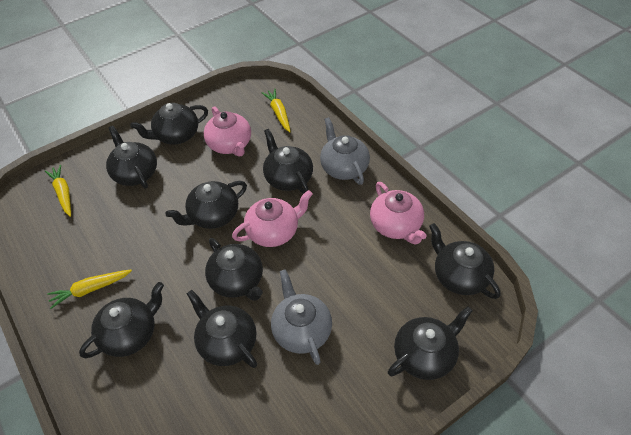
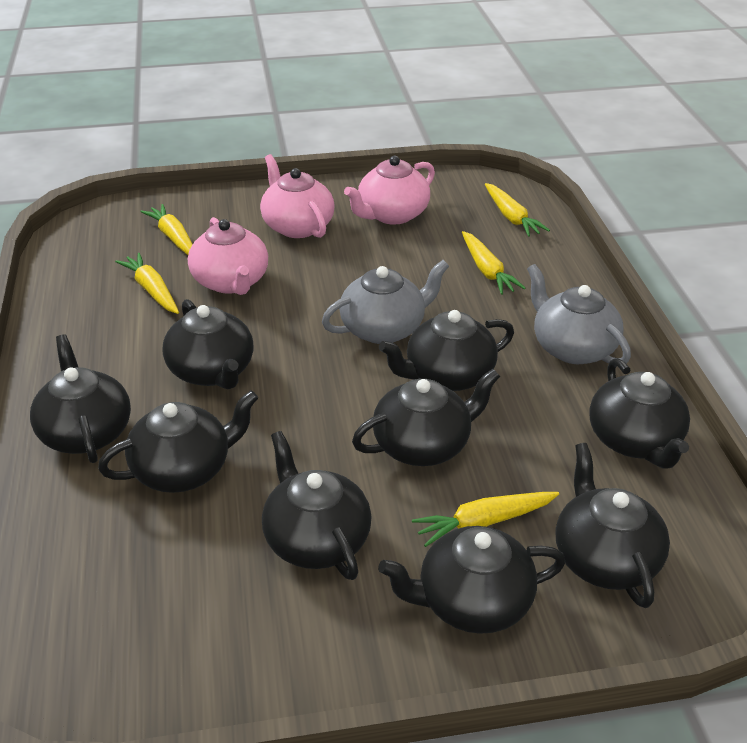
yellow carrot: [45,165,71,217] [47,270,132,309] [262,89,291,132] = 3 -> [115,253,179,314] [140,204,193,255] [412,492,559,547] [462,231,525,295] [485,183,550,237] = 5

